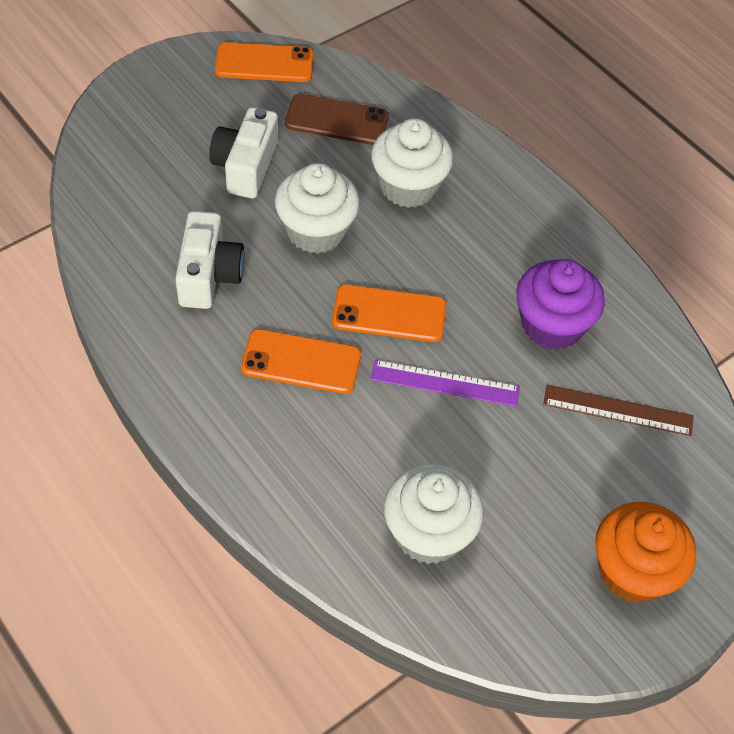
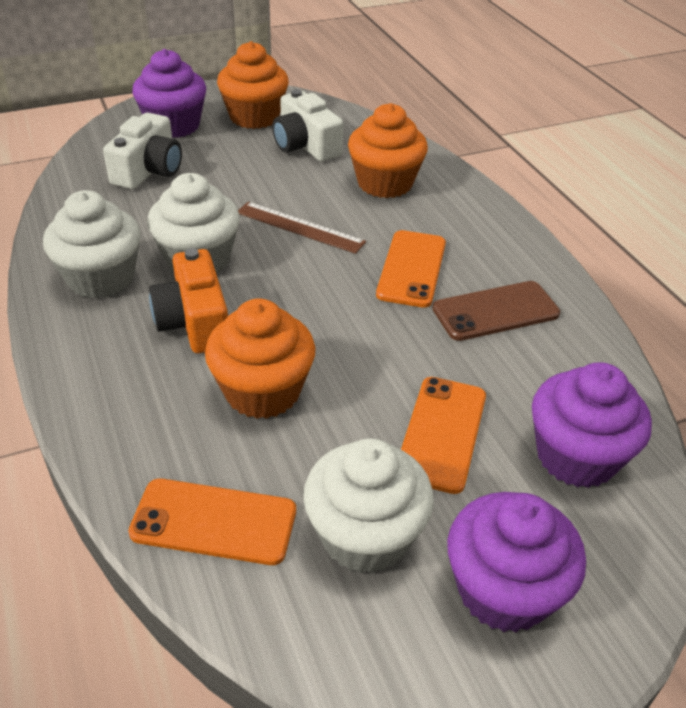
orange camera: none = 0 -> [149,248,228,353] = 1
orange cupcake: [595,502,696,603] = 1 -> [205,298,315,419] [217,41,289,129] [348,103,428,198] = 3
purple cupcake: [516,259,605,350] = 1 -> [132,49,206,138] [447,492,586,632] [532,362,652,488] = 3
purple ruler: [371,360,520,407] = 1 -> none = 0

